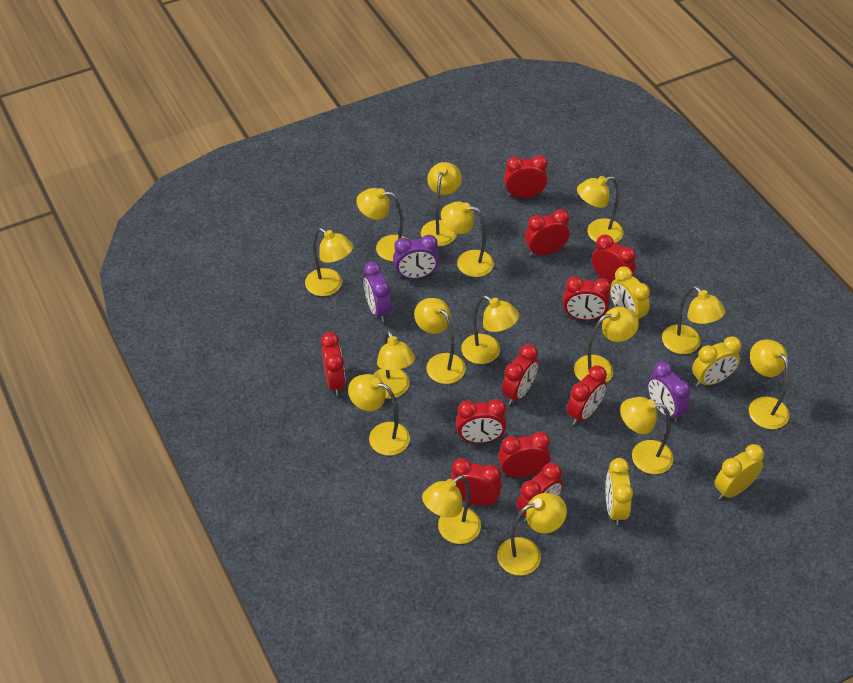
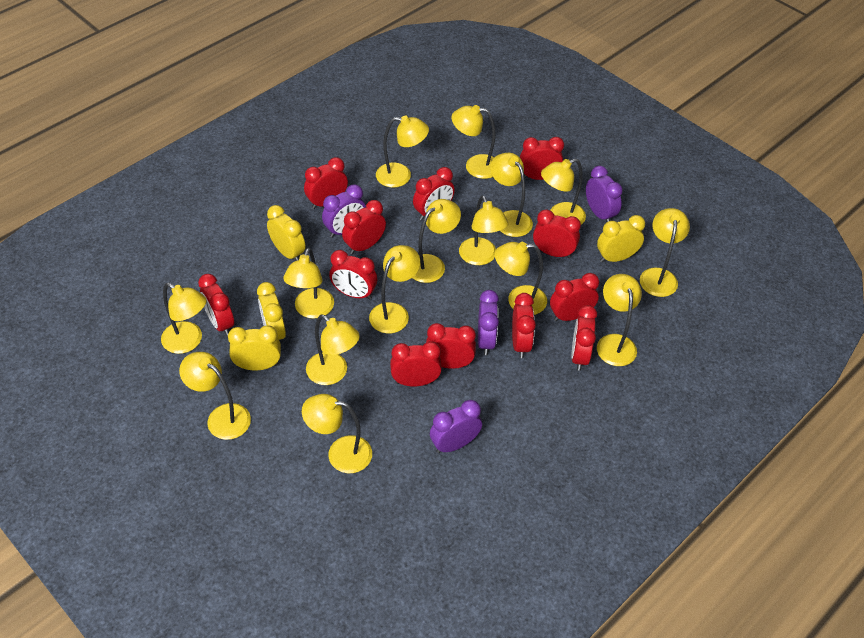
purple clock: [363,261,392,322] [393,235,439,279] [647,361,690,423] = 3 -> [322,184,366,238] [430,400,482,453] [478,290,499,355] [586,166,623,222] = 4
red clock: [321,332,346,396] [450,458,502,506] [456,399,507,443] [498,432,550,478] [502,344,538,405] [504,155,548,198] [517,463,563,522] [525,209,570,256] [563,276,611,320] [567,365,607,425] [592,235,636,284] = 11 -> [198,274,234,336] [304,157,348,209] [329,250,377,299] [342,200,386,254] [390,342,442,386] [413,167,455,221] [426,323,476,369] [512,293,536,358] [520,137,564,180] [533,210,581,258] [550,273,599,322] [571,305,597,371] = 12

